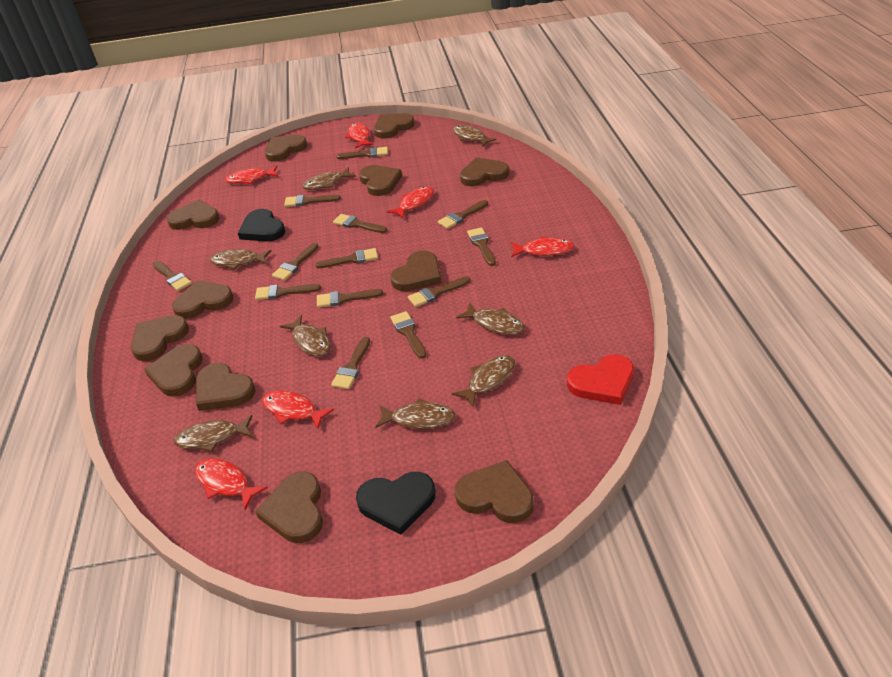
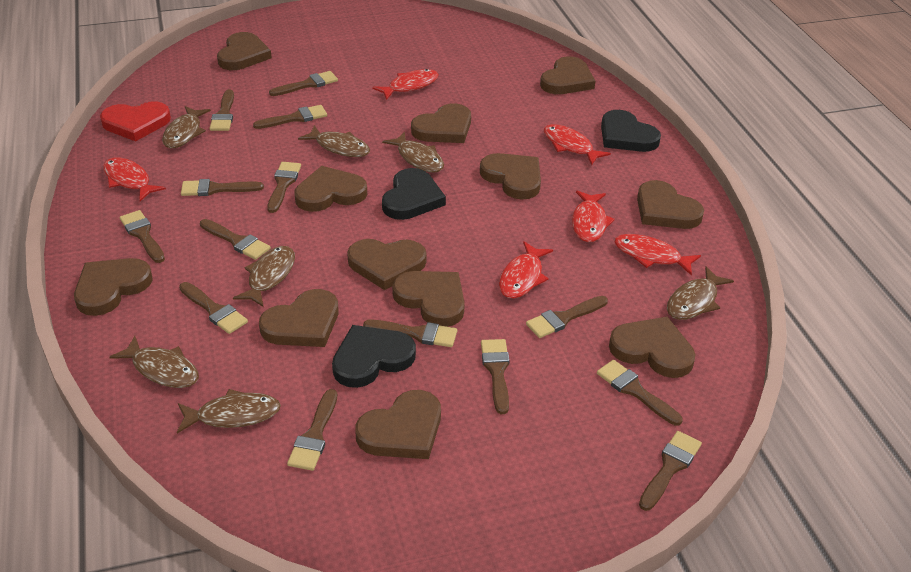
black heart: [238,209,285,241] [356,472,436,535] = 2 -> [332,325,416,388] [382,168,446,220] [601,110,661,152] = 3
brown brush: [153,261,192,291] [255,284,321,300] [272,243,318,281] [284,195,341,207] [315,248,378,268] [317,289,383,308] [331,337,370,389] [333,214,387,233] [336,147,388,159] [390,311,427,359] [408,276,471,307] [438,200,488,229] [467,227,496,266] = 13 -> [120,210,165,263] [179,282,248,334] [181,179,264,196] [200,219,271,260] [210,89,234,131] [253,105,327,129] [267,162,301,213] [269,71,338,96] [287,389,337,471] [363,320,457,347] [481,339,510,414] [526,296,608,338] [597,360,683,426] [639,431,702,511] = 14
brown fish: [173,415,252,452] [210,249,271,270] [280,315,330,356] [302,167,356,190] [375,398,456,429] [452,355,515,407] [453,125,497,147] [456,303,525,334] = 8 -> [109,336,199,388] [162,106,211,148] [177,389,281,433] [233,246,295,307] [298,125,370,157] [382,132,444,173] [667,266,734,320] = 7

